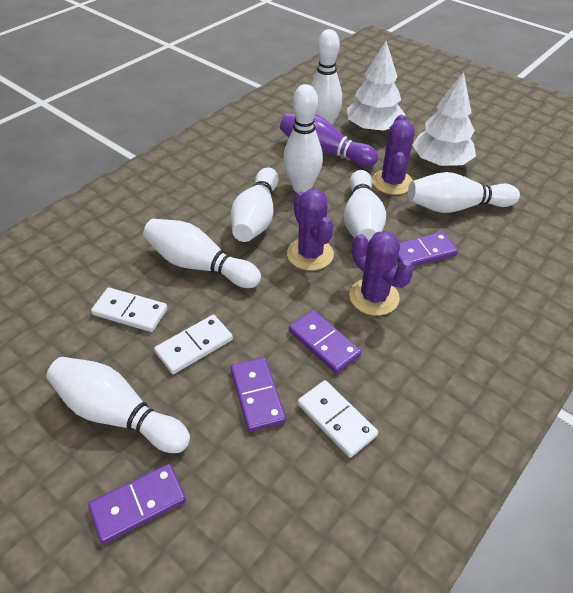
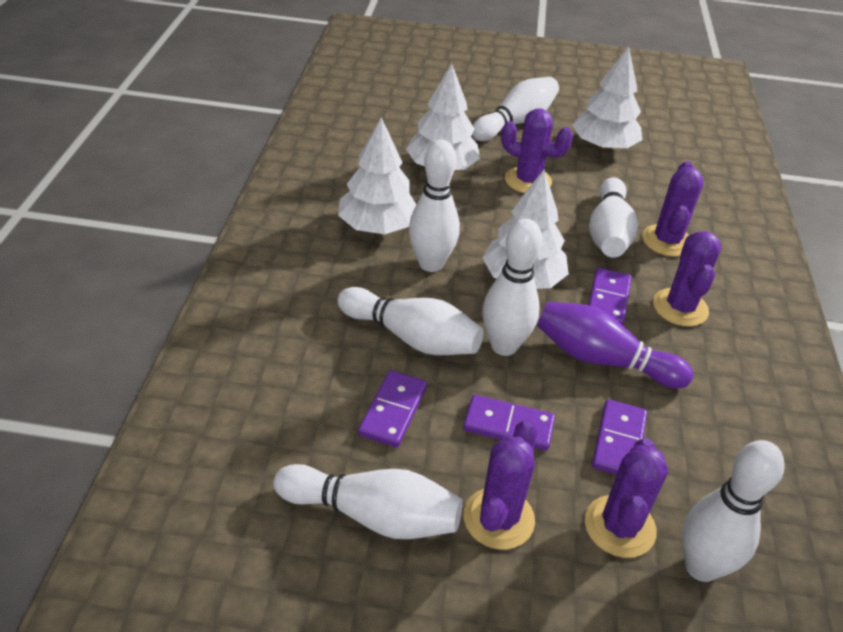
purple cactus: [287,189,334,271] [349,231,414,316] [372,115,415,195] = 3 -> [464,420,537,550] [501,109,573,193] [585,438,668,558] [642,161,704,257] [653,231,722,326] = 5
white domino: [91,287,167,332] [154,315,233,374] [298,380,378,458] = 3 -> none = 0
white tree: [347,41,406,132] [412,72,476,166] = 2 -> [338,117,416,234] [406,63,480,170] [482,170,569,289] [573,46,642,151] = 4

